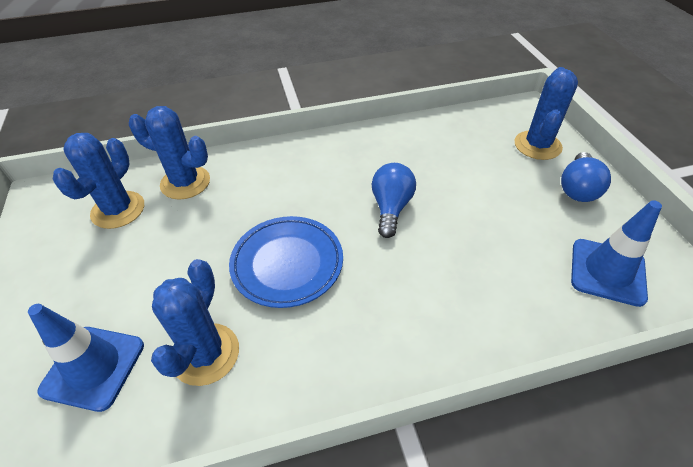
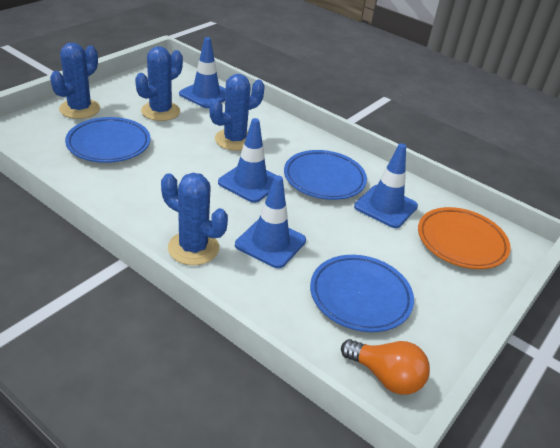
blue light bulb: [372,163,416,238] [561,152,611,202] = 2 -> none = 0
blue plate: [229,216,343,308] = 1 -> [65,117,151,163] [284,150,367,200] [310,255,414,332] = 3
blue traffic cone: [28,304,144,412] [571,200,662,307] = 2 -> [179,37,226,108] [218,118,277,203] [235,175,306,268] [354,143,418,228] = 4
orange light bulb: none = 0 -> [341,339,430,395] = 1
orange plate: none = 0 -> [418,207,511,269] = 1

